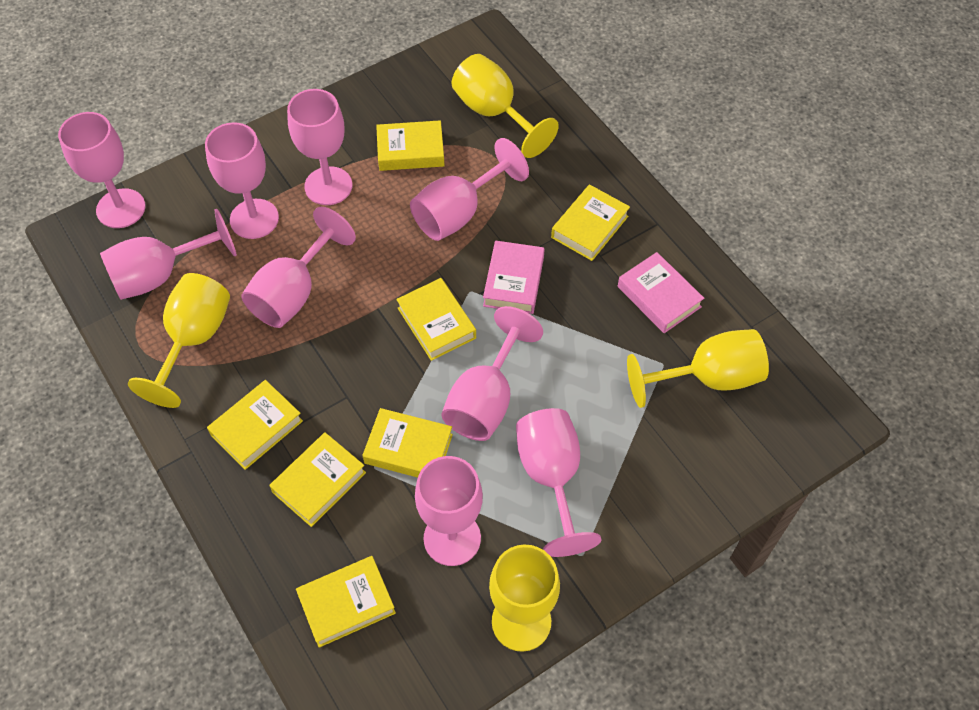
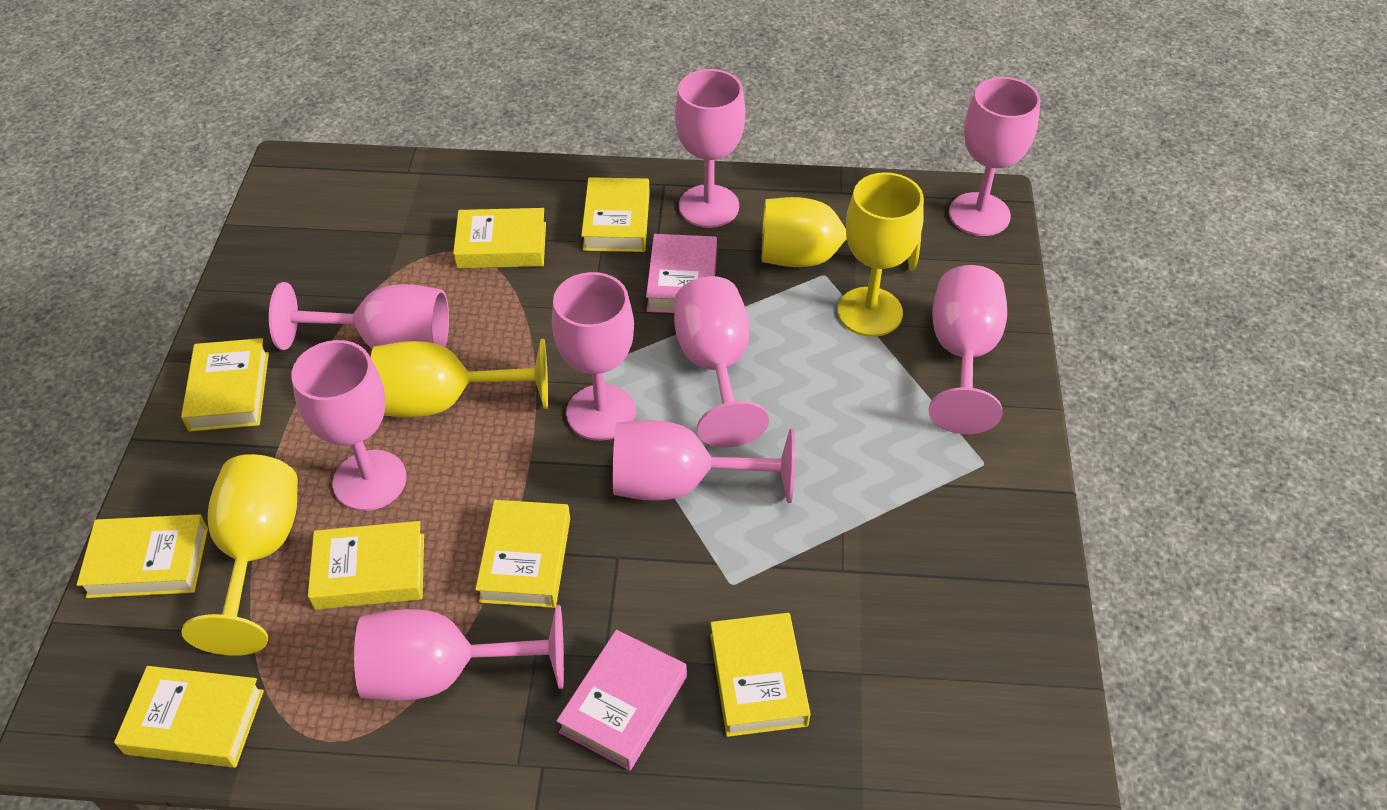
yellow book: [207,380,303,470] [269,432,366,527] [296,556,396,648] [362,408,453,478] [376,120,445,171] [396,278,476,361] [551,184,630,261] = 7 -> [77,514,208,598] [114,666,264,768] [181,338,269,432] [308,521,424,610] [453,208,546,268] [475,500,570,608] [581,177,650,252] [710,613,811,737] = 8

